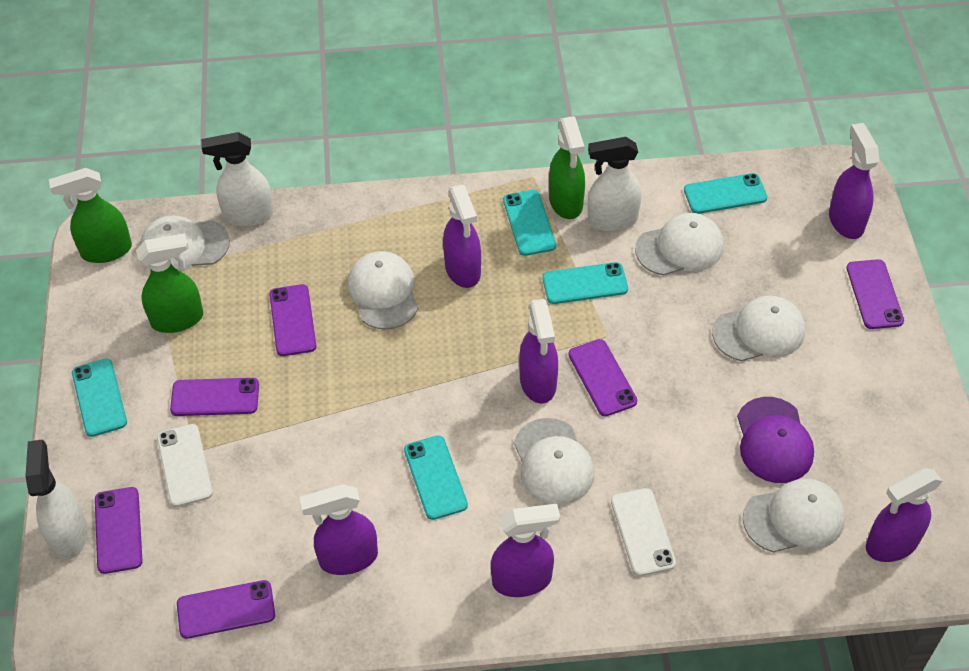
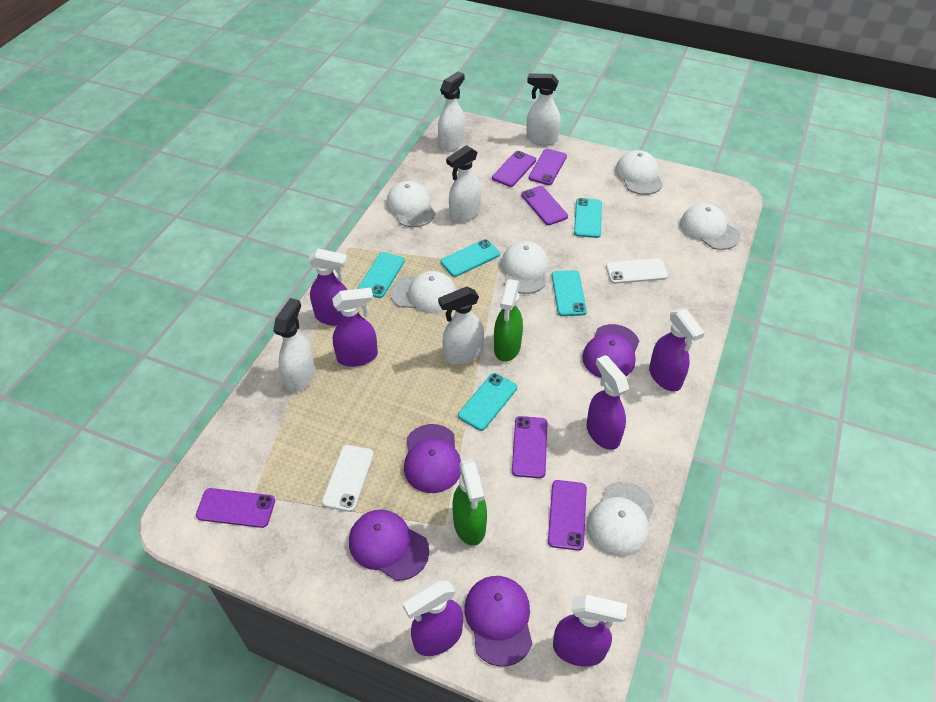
green spray bottle: [49,168,132,263] [136,233,203,333] [549,116,585,219] = 3 -> [452,459,487,546] [494,279,523,362] = 2
purple cap: [737,397,814,483] = 1 -> [349,509,429,581] [404,424,461,493] [464,576,532,666] [582,324,639,378] = 4
white spray bottle: [25,440,88,560] [201,132,274,227] [588,137,641,232] = 3 -> [273,298,315,392] [438,72,465,152] [438,287,484,364] [446,145,481,222] [526,73,561,145] = 5

